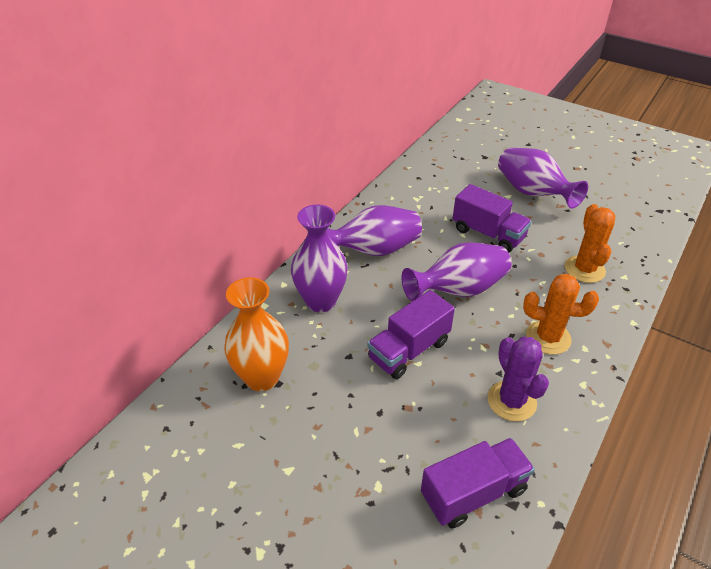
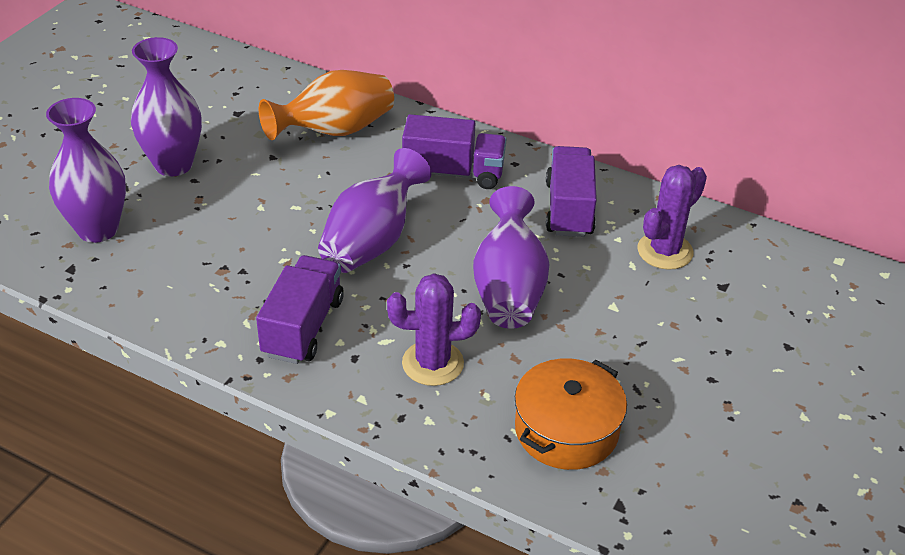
orange cactus: [523,274,599,355] [565,204,615,283] = 2 -> none = 0
orange pot: none = 0 -> [515,359,627,470] = 1
purple cactus: [488,337,549,421] = 1 -> [387,273,481,386] [637,165,707,270] = 2

